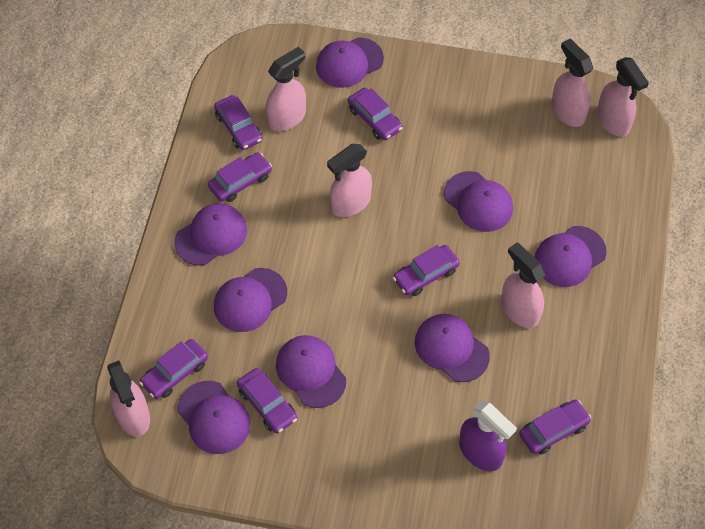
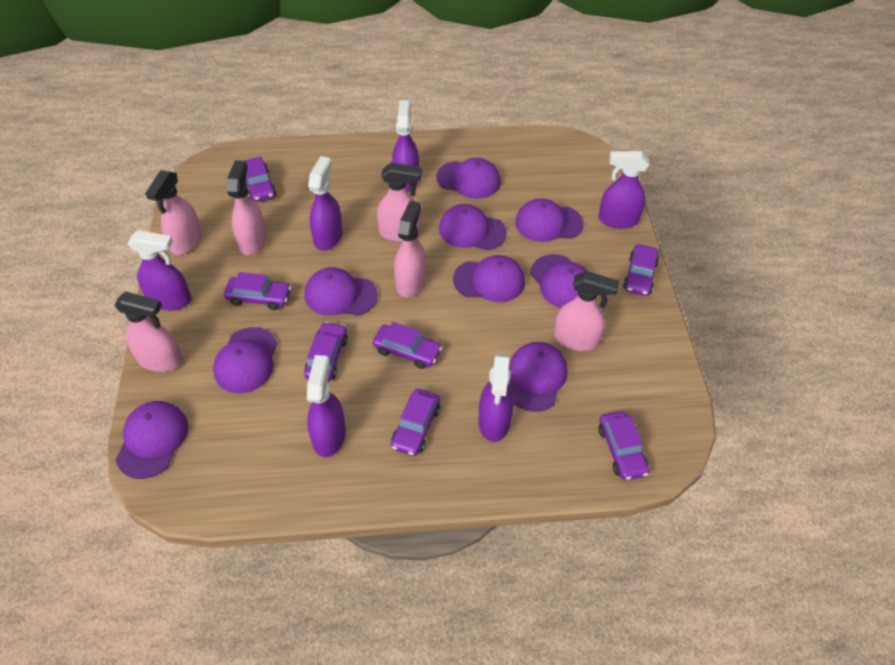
purple cap: [174,203,247,266] [178,381,250,454] [214,268,287,332] [276,335,346,408] [316,37,384,88] [415,314,490,382] [444,171,513,232] [534,226,606,287] = 8 -> [116,401,188,479] [213,327,277,393] [305,267,378,316] [436,158,501,199] [439,204,507,251] [453,255,525,302] [509,342,568,412] [515,198,584,242] [531,254,588,308] = 9
purple spray bottle: [459,400,517,471] = 1 -> [127,230,192,310] [307,355,346,457] [308,156,343,251] [392,100,419,191] [479,354,514,442] [598,151,649,229] = 6

